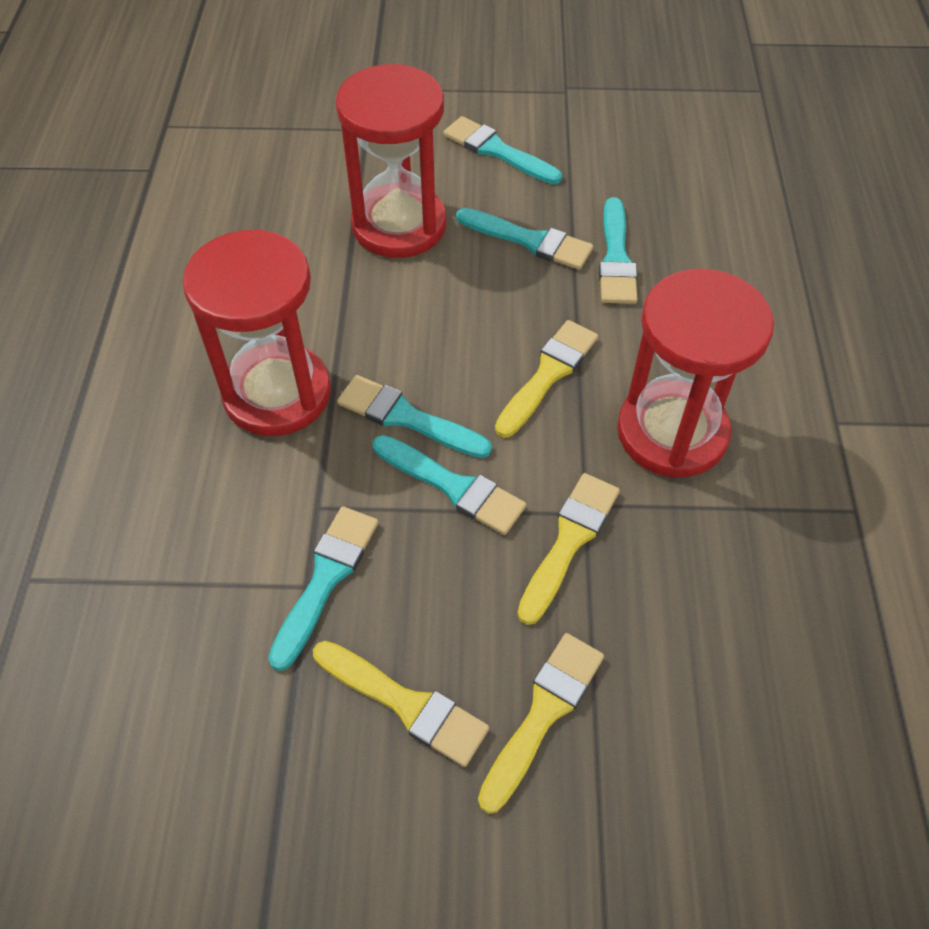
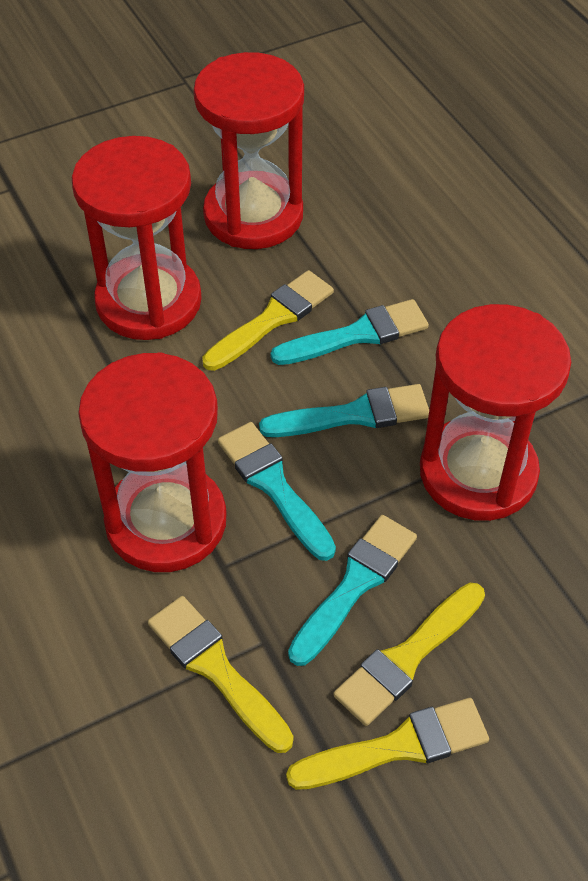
red hourglass: [182,229,331,436] [336,64,446,258] [617,269,774,478] = 3 -> [72,136,202,340] [78,352,227,572] [193,52,304,249] [420,304,571,521] = 4
turquoise brush: [268,506,379,671] [337,375,492,458] [372,435,526,535] [443,116,562,184] [456,208,593,270] [599,197,638,304] = 6 -> [218,422,336,561] [259,384,429,437] [271,299,429,365] [288,515,417,666] = 4

